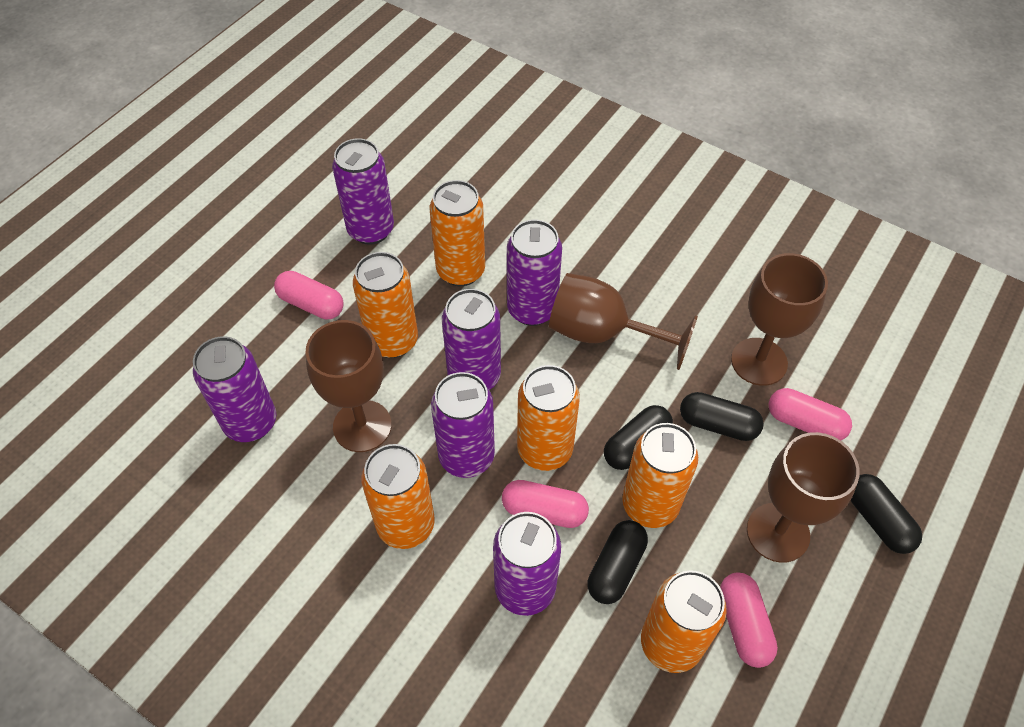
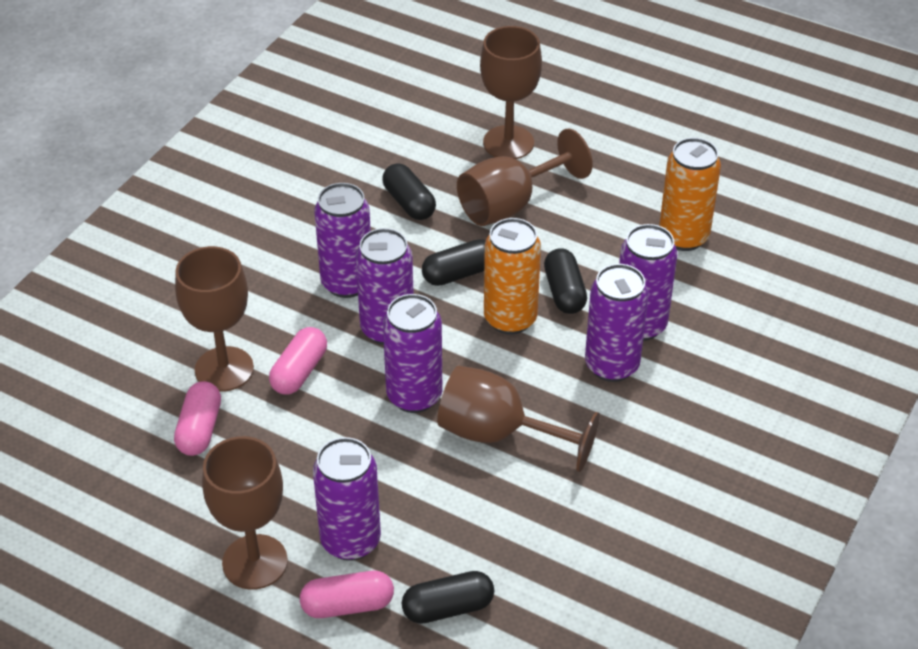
brown goblet: [305,320,392,452] [549,273,698,370] [731,253,828,386] [747,432,860,563] = 4 -> [175,246,254,392] [202,436,288,590] [437,366,600,472] [457,128,593,226] [480,26,542,159] = 5
orange can: [353,252,418,358] [362,444,435,549] [430,180,485,286] [517,365,580,471] [622,423,698,528] [641,570,727,673] = 6 -> [484,218,541,335] [659,138,721,251] = 2
pink capsule: [274,271,344,320] [502,480,589,528] [720,573,778,668] [769,388,852,440] = 4 -> [174,381,221,456] [269,327,327,394] [300,571,394,618] = 3

